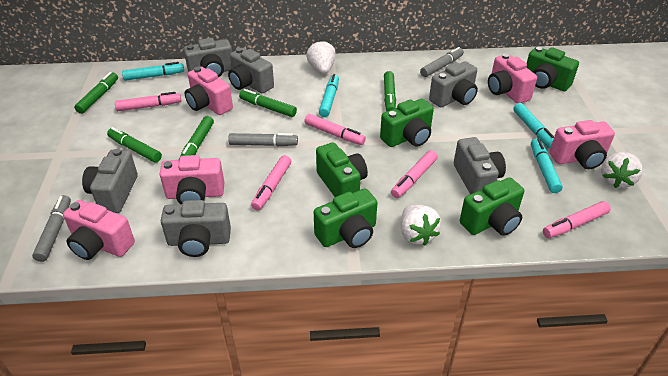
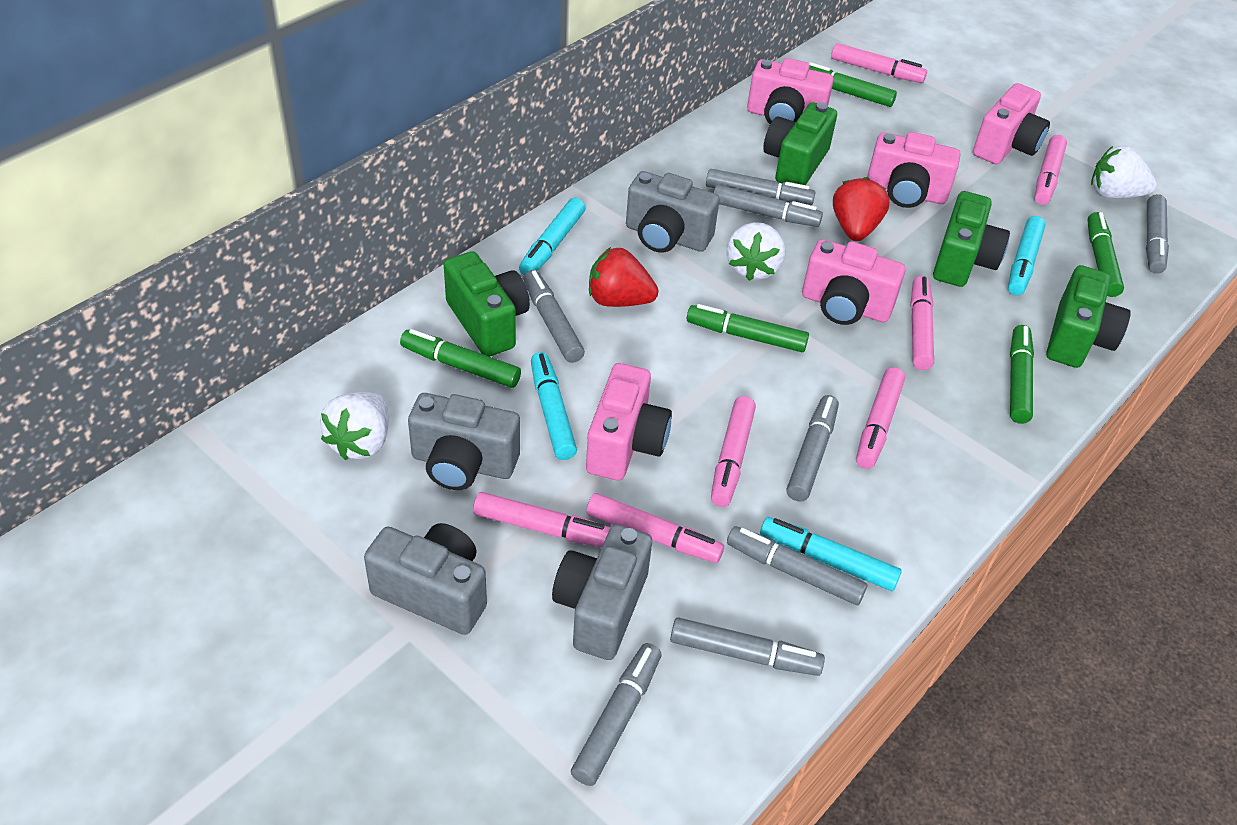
green camera: [314,189,377,248] [316,142,368,197] [380,99,434,147] [460,177,524,236] [527,47,579,91] = 5 -> [444,251,530,357] [763,102,837,185] [933,191,1010,287] [1046,265,1131,368] = 4
grey camera: [82,149,138,213] [161,200,231,257] [184,38,232,77] [228,48,274,93] [429,61,478,107] [454,137,506,194] = 6 -> [364,523,487,635] [408,393,520,490] [552,524,652,660] [626,171,720,253] = 4
grey marker: [32,195,71,262] [228,133,298,147] [420,47,464,77] = 3 -> [523,270,585,363] [571,643,661,786] [670,617,825,676] [706,169,815,206] [713,185,823,227] [727,526,867,605] [786,395,839,502] [1146,194,1169,274] = 8
pink marker: [115,92,181,111] [251,155,291,210] [304,114,366,145] [391,150,438,198] [543,201,611,238] = 5 -> [473,492,611,547] [586,493,724,563] [711,396,756,507] [831,43,927,83] [856,367,905,469] [910,276,934,370] [1035,135,1067,205] = 7
red strawberry: none = 0 -> [589,247,658,307] [833,177,890,241] = 2

